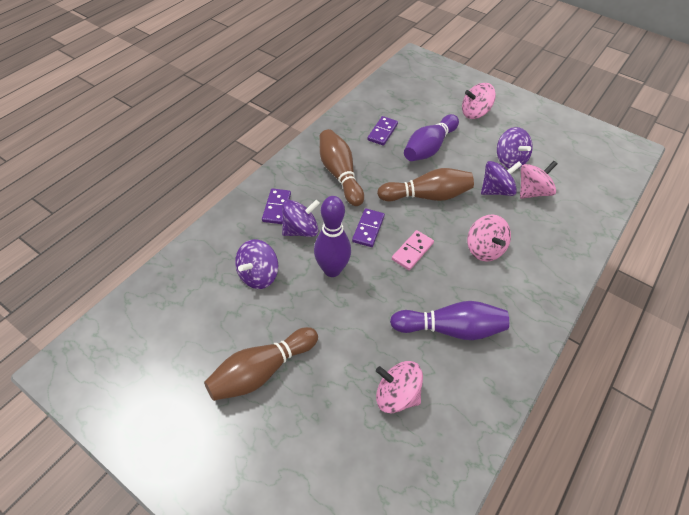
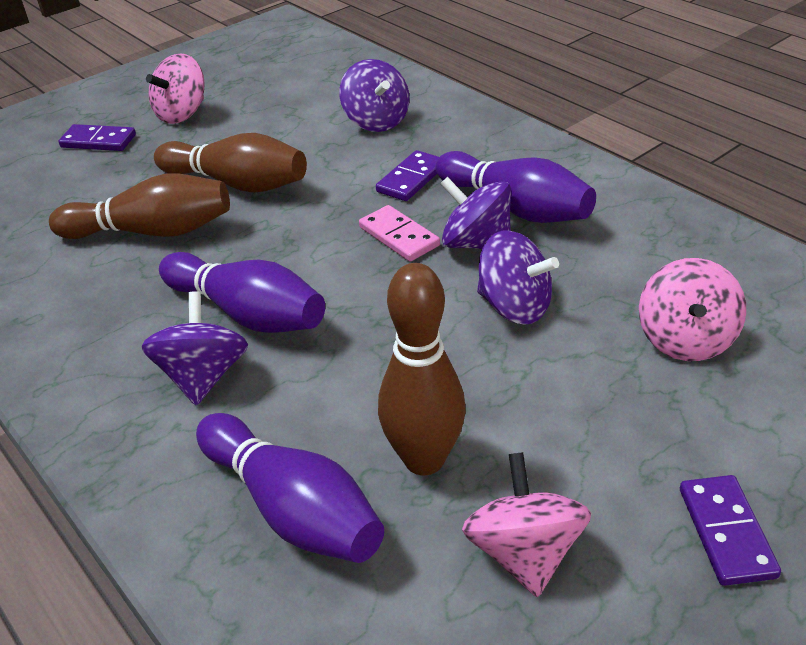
pink spinning top: [376,361,423,413] [462,83,496,119] [467,215,511,262] [520,161,558,199] = 4 -> [146,53,205,124] [462,452,591,597] [639,258,746,361] = 3

